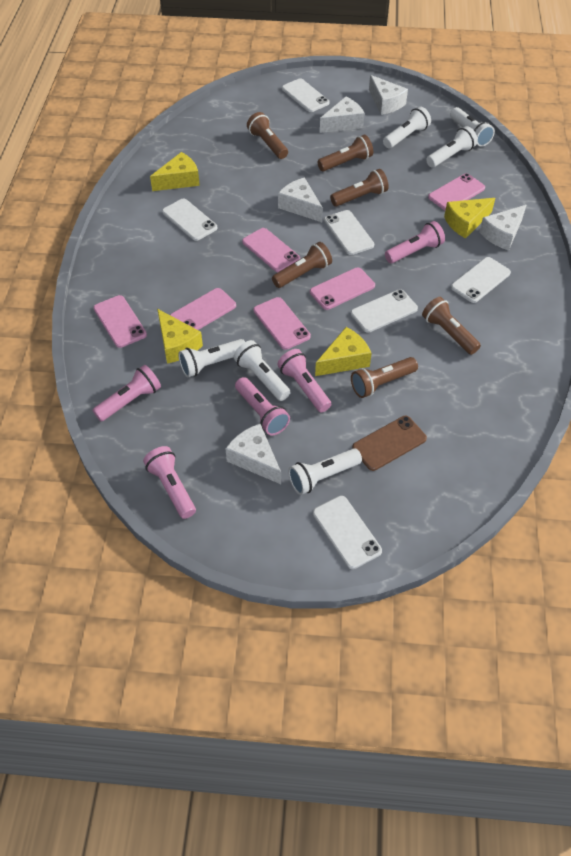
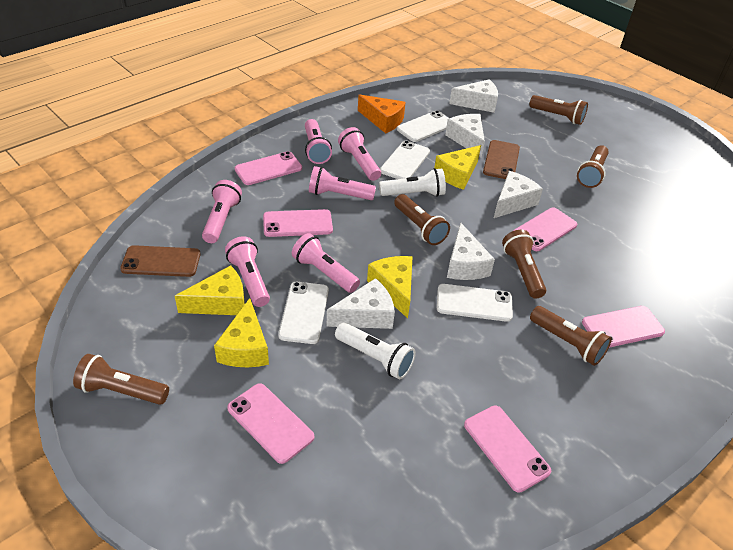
brown phone: [352,416,427,471] = 1 -> [120,245,200,277] [483,140,520,179] = 2
orange cheese: none = 0 -> [358,94,406,133] = 1
pink flashlight: [92,365,161,421] [143,446,196,519] [235,377,290,435] [277,349,331,412] [385,221,445,263] = 5 -> [202,180,242,243] [225,236,270,307] [292,233,360,293] [305,119,332,164] [309,166,376,200] [338,127,381,181] = 6
white flashlight: [178,339,245,378] [233,340,291,401] [288,448,362,495] [383,106,431,148] [426,126,478,168] [450,107,495,147] = 6 -> [335,322,416,379] [379,168,446,197] = 2
white phone: [162,199,218,241] [282,78,330,112] [313,496,382,569] [324,210,374,255] [351,289,418,333] [451,257,511,303] = 6 -> [278,282,329,344] [380,141,430,179] [397,110,449,142] [437,284,513,322] = 4

